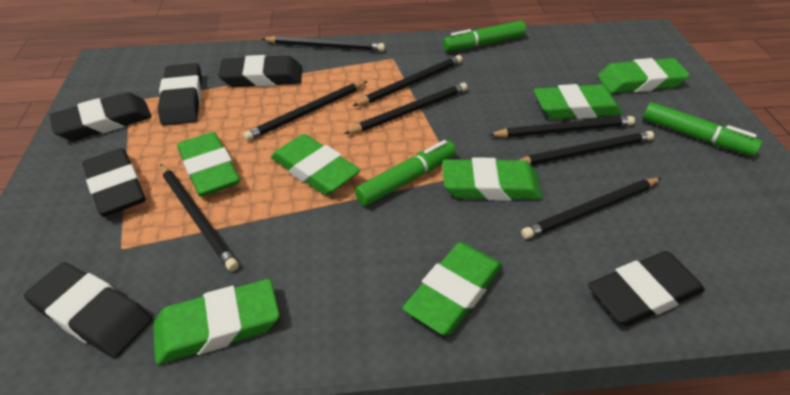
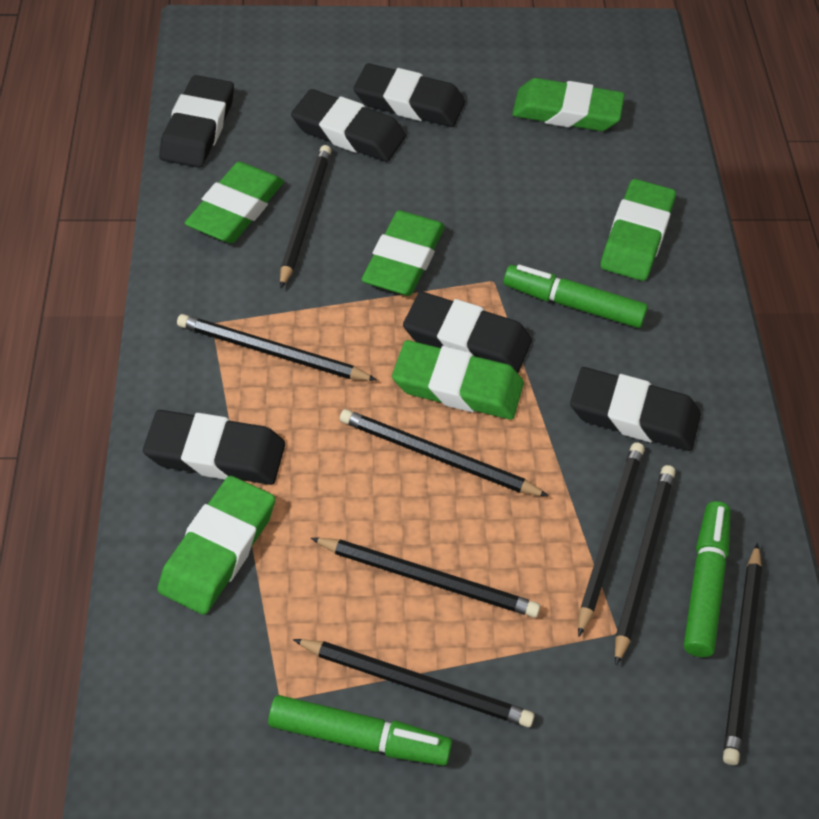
green eraser: [153,279,279,364] [177,132,240,197] [271,134,361,195] [402,242,502,335] [442,157,542,201] [534,84,622,119] [598,58,690,93] = 7 -> [158,476,275,615] [185,162,284,243] [361,210,445,296] [392,340,524,420] [512,78,625,131] [600,179,676,281] = 6

